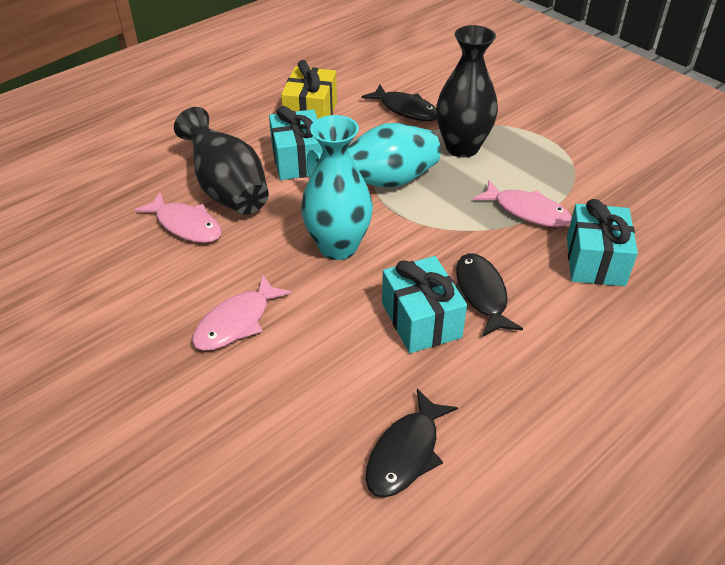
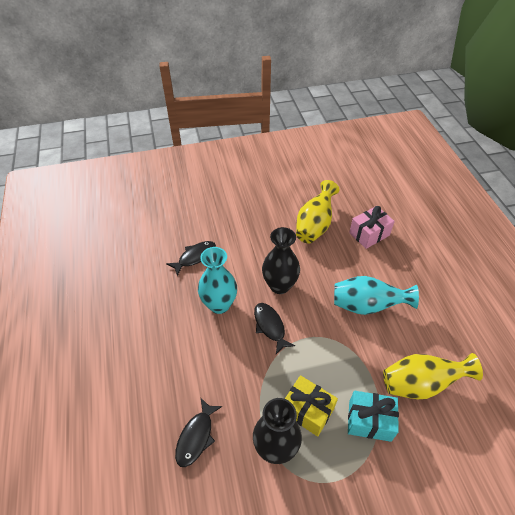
pink fish: [134,192,222,243] [192,274,292,351] [473,180,572,227] = 3 -> none = 0
pink gift: none = 0 -> [349,206,395,249] = 1
turquoise gift: [269,106,323,180] [382,256,467,353] [567,199,638,286] = 3 -> [348,391,399,442] = 1
yellow vase: none = 0 -> [296,180,340,243] [383,353,483,399] = 2

